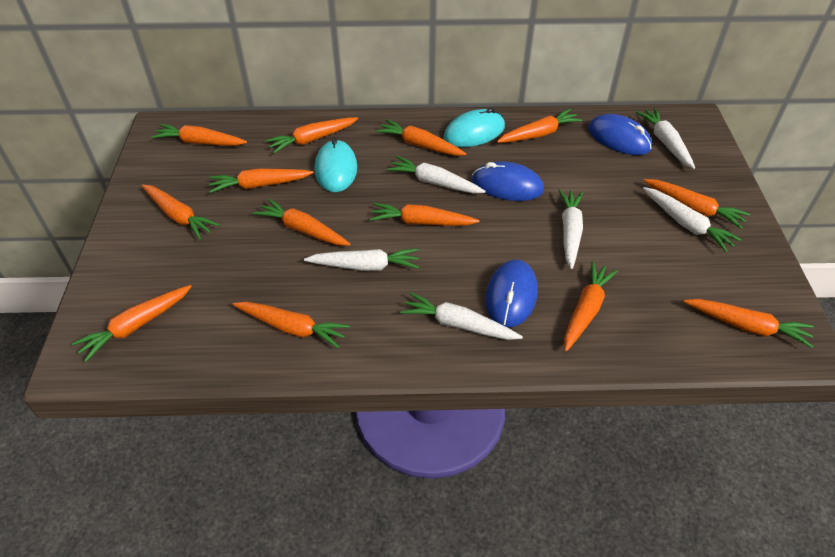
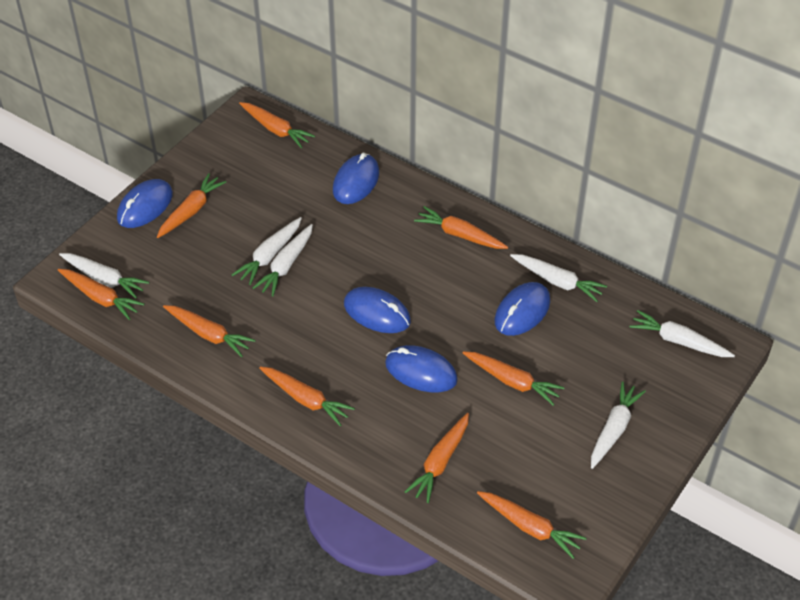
blue mouse: [472,161,544,201] [485,259,538,327] [588,114,652,155] = 3 -> [117,179,173,228] [333,153,379,204] [344,287,411,333] [385,345,458,392] [494,282,550,336] = 5
orange carrot: [72,285,192,362] [141,184,219,239] [151,124,247,146] [209,168,313,193] [233,302,350,348] [253,198,351,246] [265,117,358,153] [370,203,479,226] [375,119,467,156] [496,109,583,143] [564,261,618,352] [643,179,750,229] [684,299,814,348] = 13 -> [58,269,145,320] [157,173,226,238] [163,305,256,357] [239,102,315,148] [259,367,355,426] [405,413,469,503] [414,206,508,249] [463,351,565,406] [477,491,586,559] = 9
turquoise mouse: [315,137,357,192] [444,108,505,147] = 2 -> none = 0

